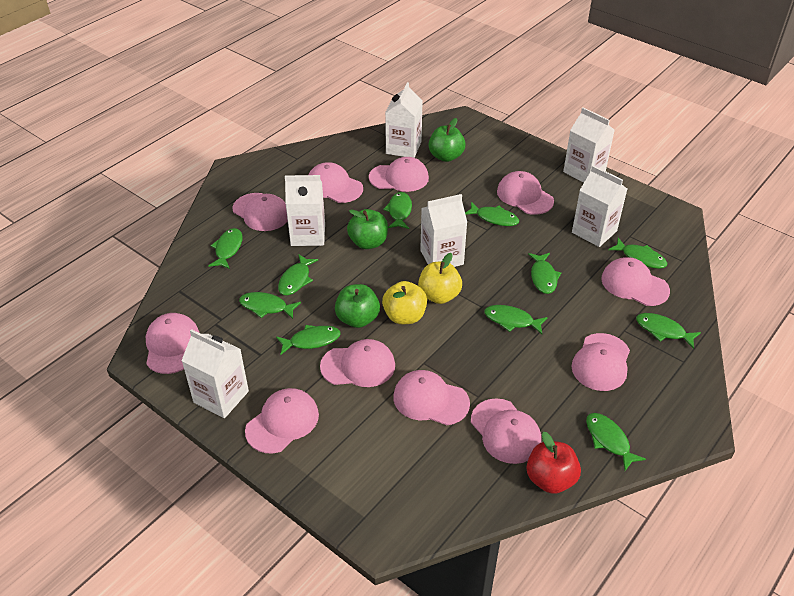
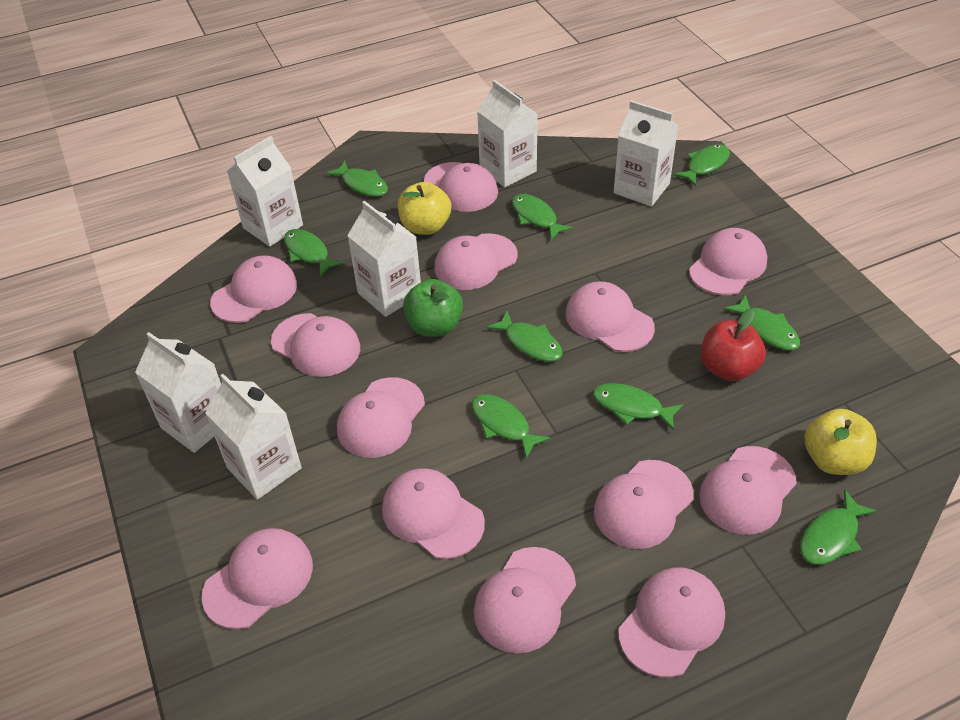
green apple: [335,284,380,328] [347,209,388,249] [429,118,466,162] = 3 -> [403,279,463,337] = 1
green fish: [208,228,243,269] [239,292,301,319] [276,325,341,355] [278,254,318,295] [383,192,412,229] [465,202,519,226] [484,305,548,334] [528,253,561,294] [586,413,646,471] [608,238,667,269] [636,313,701,349] = 11 -> [284,229,344,277] [326,161,388,197] [472,394,551,458] [486,311,563,362] [512,194,573,240] [593,383,683,431] [673,144,730,186] [723,295,800,351] [800,490,877,565] = 9
pink cap: [146,313,200,374] [232,193,288,231] [245,388,319,453] [308,162,363,203] [320,339,395,387] [369,157,429,192] [393,370,470,425] [471,398,541,464] [497,171,554,215] [571,333,630,391] [601,257,670,306] = 11 -> [202,528,313,629] [210,255,297,323] [271,313,360,377] [337,377,425,458] [382,468,485,559] [424,162,498,212] [434,233,517,290] [474,547,576,653] [565,281,655,352] [594,460,694,549] [619,567,725,678] [689,228,767,295] [699,446,797,535] = 13

